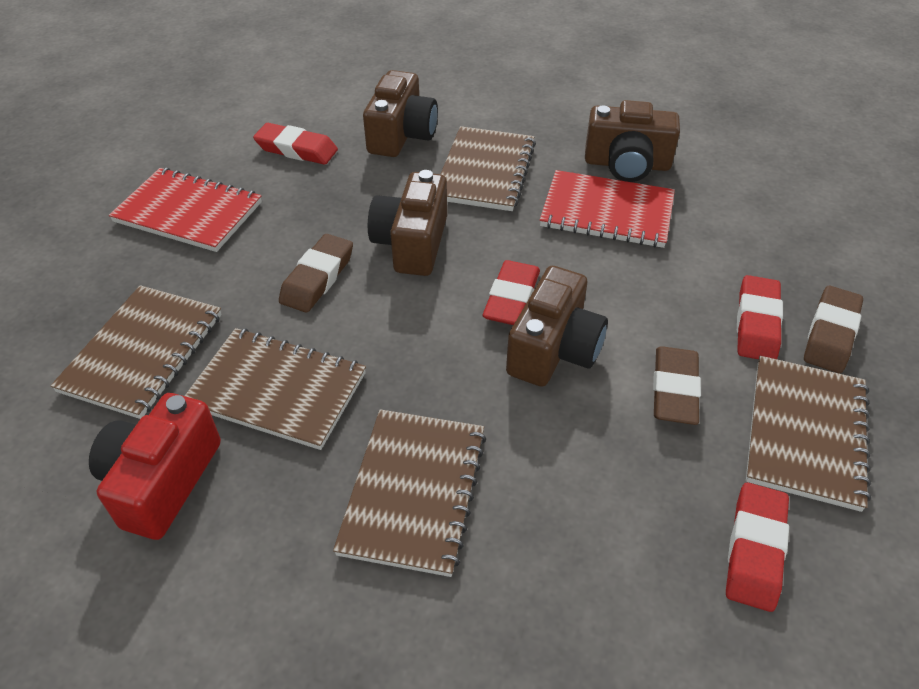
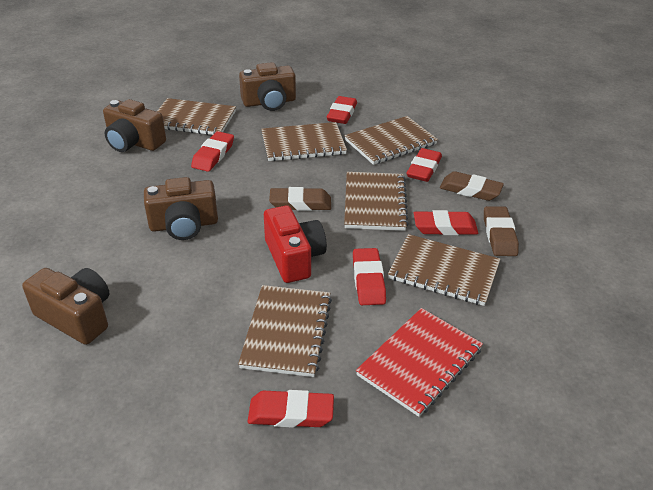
brown notebook: [51,285,222,419] [185,328,366,450] [333,409,486,577] [441,126,536,211] [746,356,871,512] = 5 -> [157,98,236,135] [238,285,332,377] [261,122,347,161] [344,116,438,165] [344,172,409,231] [388,234,500,306] = 6
red eraser: [253,123,338,165] [483,260,540,325] [726,483,789,612] [737,275,783,359] = 4 -> [191,131,234,172] [247,390,334,428] [327,96,357,124] [353,248,386,305] [406,148,442,182] [414,210,478,235] = 6
red notebook: [109,168,262,252] [540,170,675,248] = 2 -> [356,308,483,417] = 1

